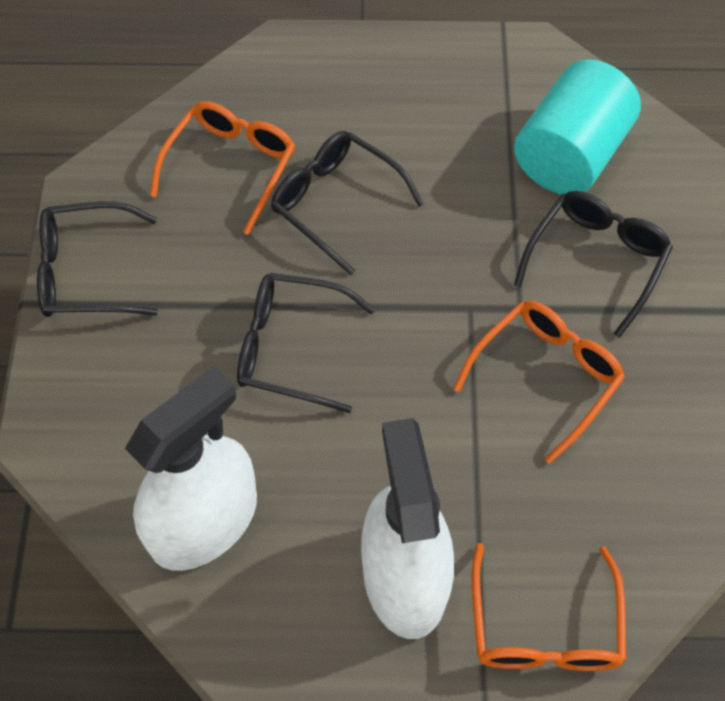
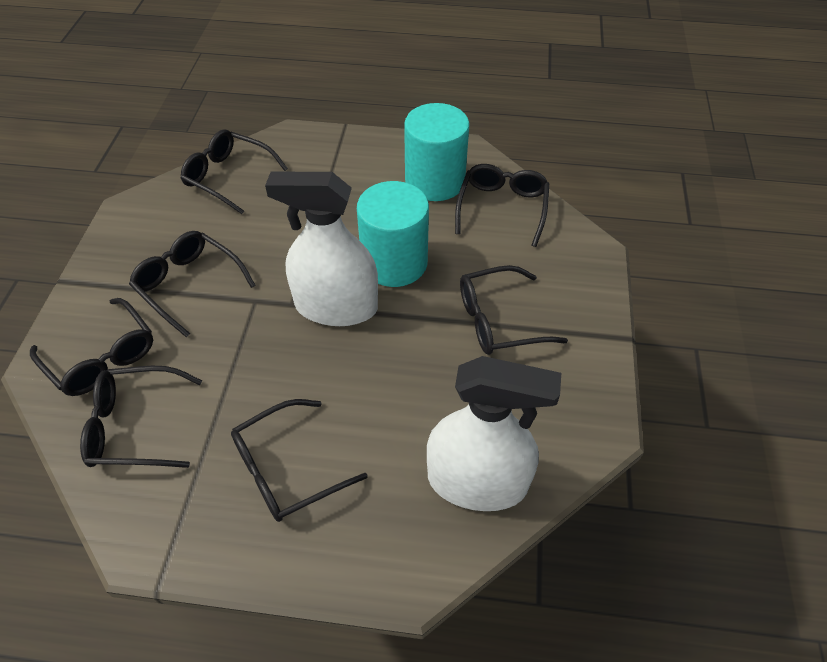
black glasses: [37,201,158,317] [237,273,375,413] [271,131,424,275] [514,191,673,338] = 4 -> [30,298,153,396] [80,366,202,468] [129,231,255,338] [181,129,288,214] [231,399,368,522] [455,164,549,247] [460,265,568,355] = 7
orange glasses: [150,101,295,235] [453,301,625,464] [471,543,626,671] = 3 -> none = 0
turquoise cylinder: [514,59,641,195] = 1 -> [357,181,429,287] [404,103,469,201] = 2

